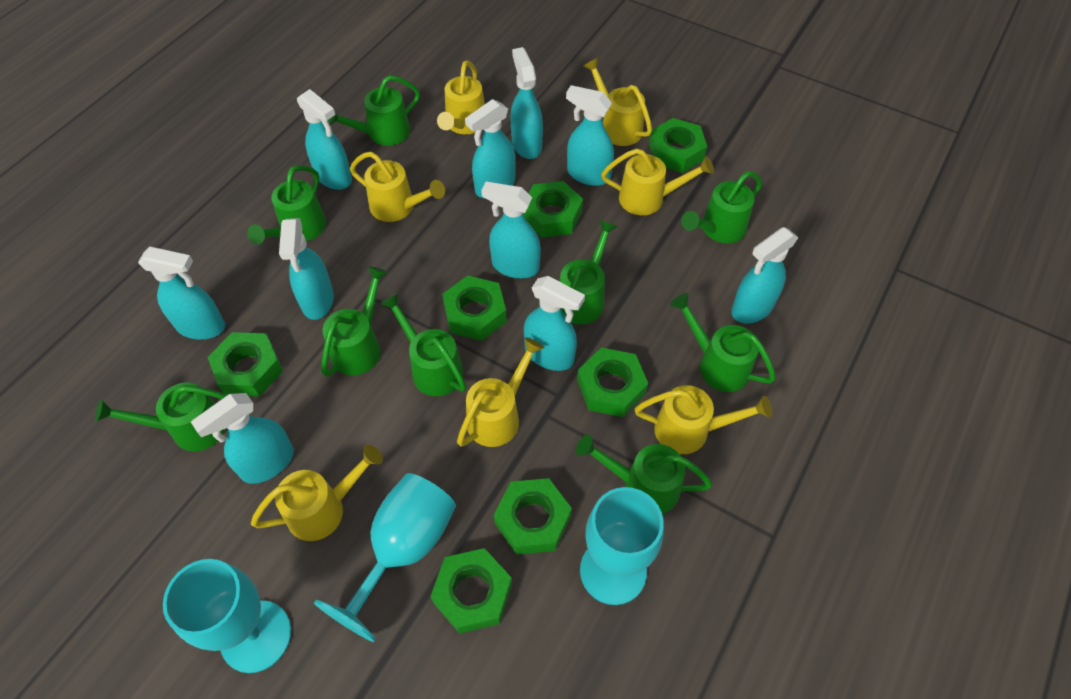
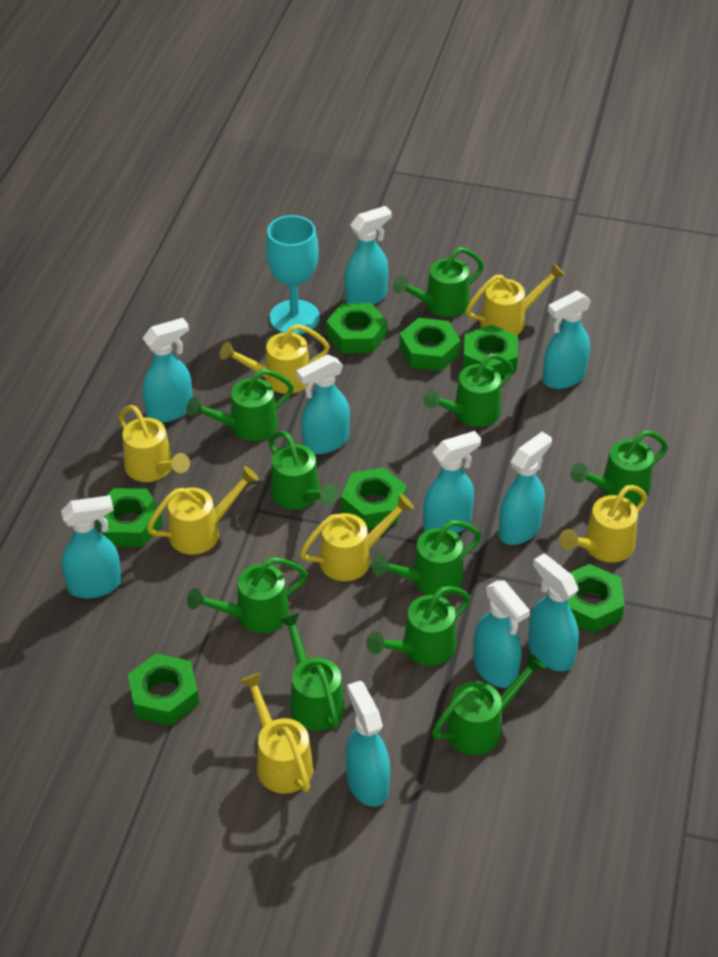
green watering can: [95,382,227,451] [247,165,326,244] [321,266,388,377] [328,75,420,146] [380,293,466,396] [559,220,618,325] [576,435,713,514] [670,293,776,392] [681,171,762,243] = 9 -> [186,369,294,441] [187,557,308,633] [269,431,339,510] [279,613,345,731] [366,586,470,666] [372,520,481,596] [393,247,484,317] [424,353,514,427] [432,653,546,755] [570,430,668,504] = 10
turquoise goblet: [163,559,291,673] [314,473,456,642] [580,487,664,605] = 3 -> [266,215,320,335] = 1

